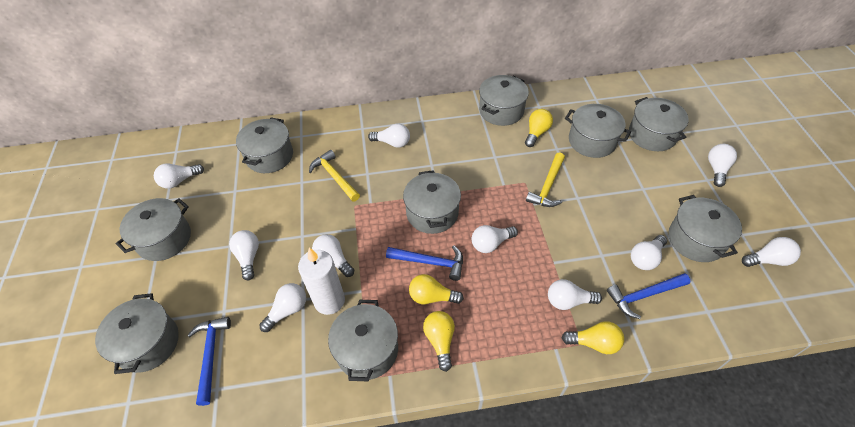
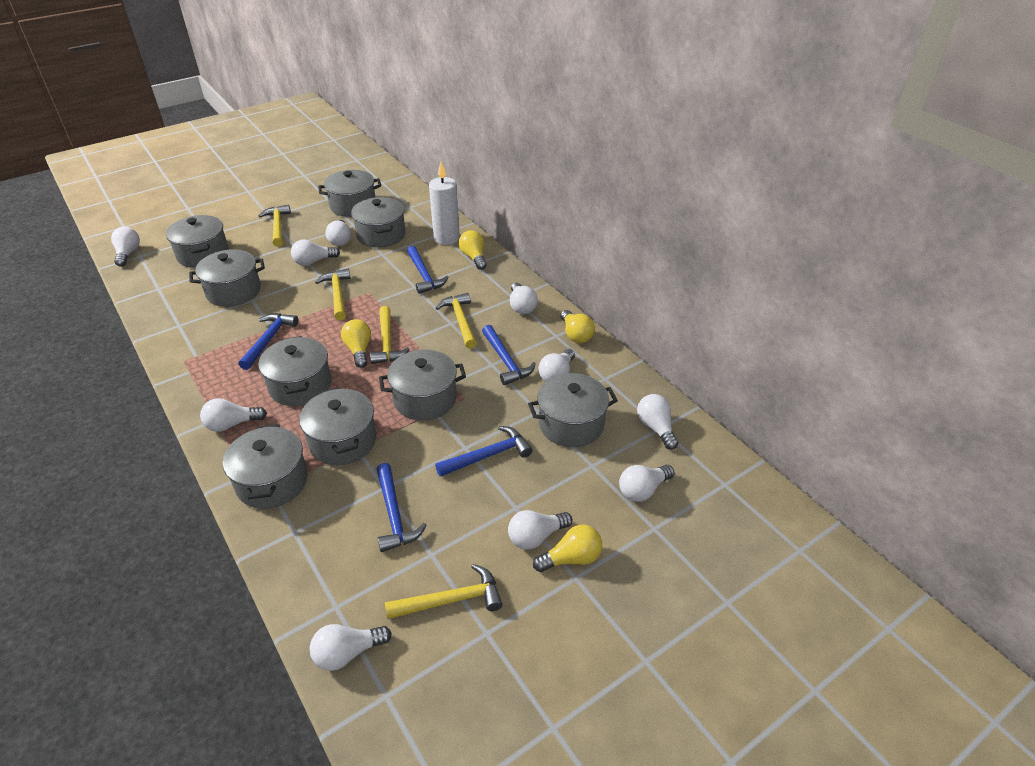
blue hammer: [188,317,231,406] [386,245,463,281] [607,273,690,319] = 3 -> [239,313,298,370] [376,463,426,552] [407,246,448,294] [435,426,533,477] [482,325,536,385] = 5
yellow hammer: [309,150,360,202] [526,152,565,207] = 2 -> [258,204,291,247] [315,269,351,321] [370,306,410,364] [385,564,503,619] [436,293,477,349] = 5

